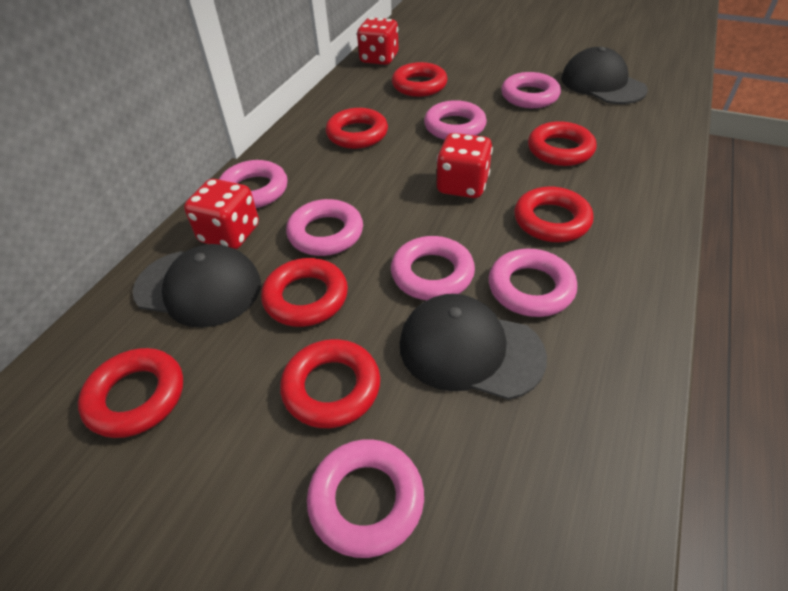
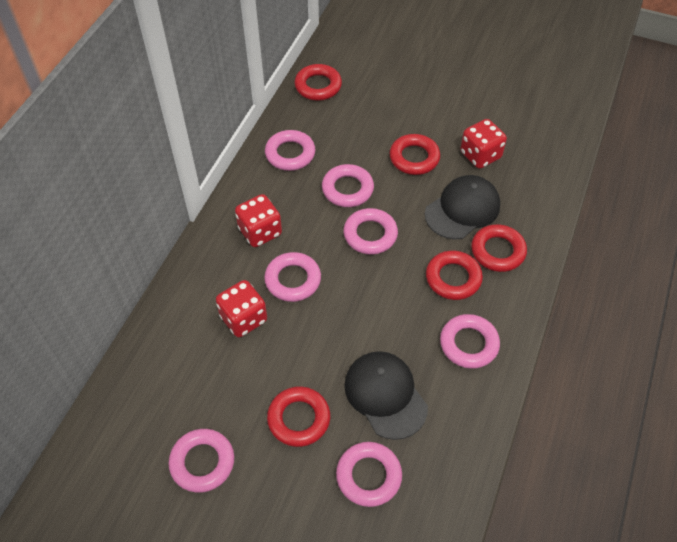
black cap: [133,244,261,328] [400,294,547,400] [561,47,647,104] = 3 -> [344,351,428,440] [425,175,500,239] = 2
red ring: [78,348,183,438] [261,258,348,327] [280,339,380,428] [326,108,388,149] [392,62,448,97] [514,186,593,242] [528,121,597,166] = 7 -> [267,387,330,447] [294,64,342,101] [389,134,440,175] [426,251,483,300] [471,224,527,272] = 5

